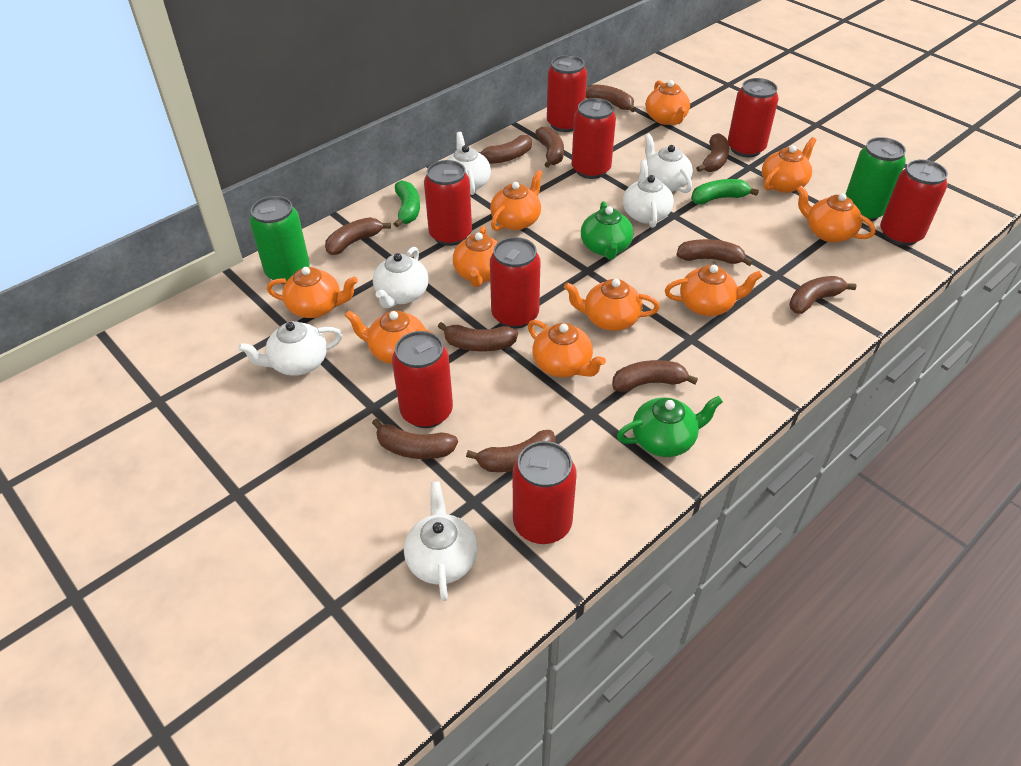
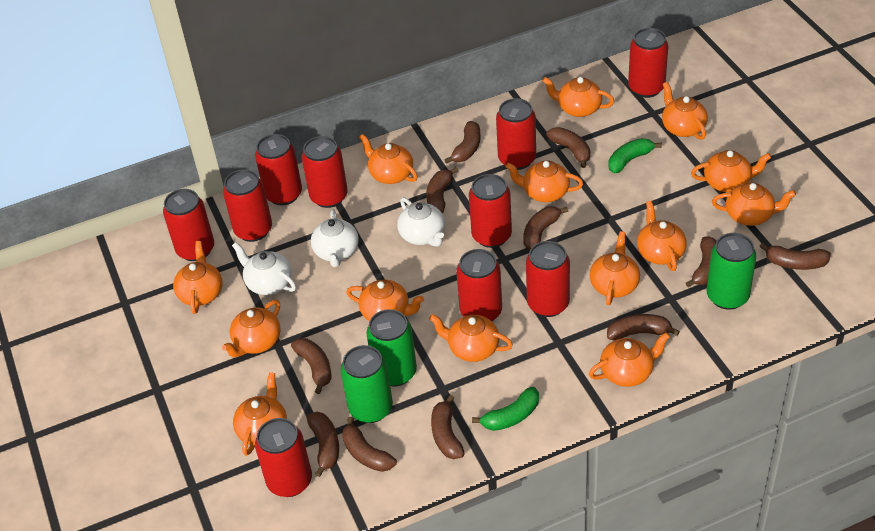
green can: [250,196,310,284] [846,137,906,221] = 2 -> [341,345,393,423] [366,309,417,386] [706,233,757,310] = 3
green teapot: [581,201,633,260] [617,396,723,457] = 2 -> none = 0
orange teapot: [267,267,358,318] [345,310,436,364] [453,226,498,287] [490,170,543,231] [528,320,606,377] [564,279,660,331] [646,80,690,125] [665,265,763,316] [762,137,816,193] [797,185,876,243] = 10 -> [173,241,223,314] [222,300,281,357] [233,372,287,456] [346,280,424,321] [359,134,418,184] [429,314,513,362] [505,160,583,202] [543,77,614,117] [589,332,670,387] [590,231,640,305] [637,201,687,271] [662,82,708,140] [691,150,771,192] [712,182,796,226] = 14
red can: [392,331,453,428] [424,160,472,246] [490,237,540,329] [513,441,577,544] [547,55,587,132] [572,98,616,179] [728,78,779,157] [880,160,948,246] = 8 -> [163,189,214,261] [223,169,272,242] [255,134,302,205] [255,418,312,497] [302,136,348,208] [456,249,502,321] [469,174,512,248] [496,98,536,170] [526,241,570,317] [628,28,668,98] = 10
white teapot: [238,321,343,376] [373,247,429,308] [404,481,477,601] [447,132,491,195] [623,159,674,228] [645,133,693,193] = 6 -> [232,242,296,295] [311,209,359,267] [397,197,445,247] = 3

